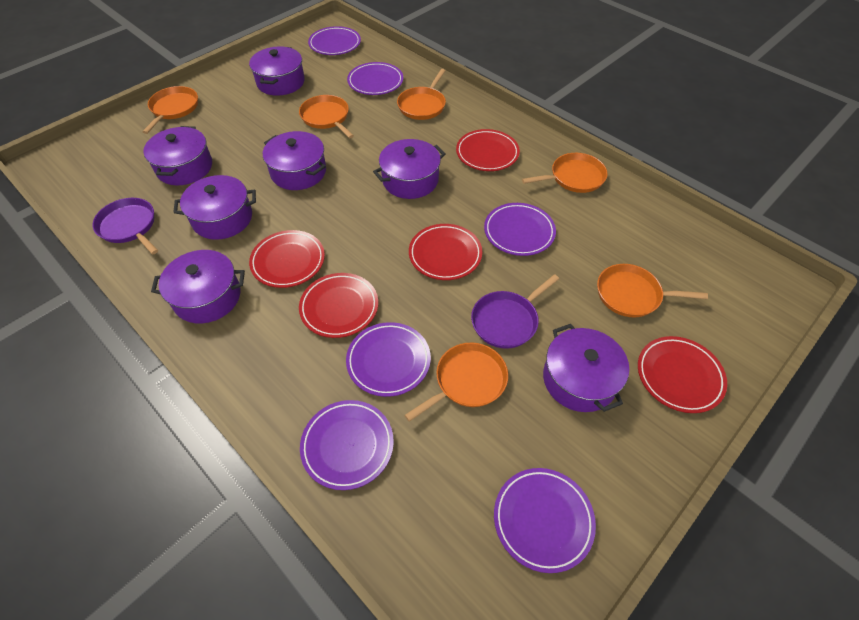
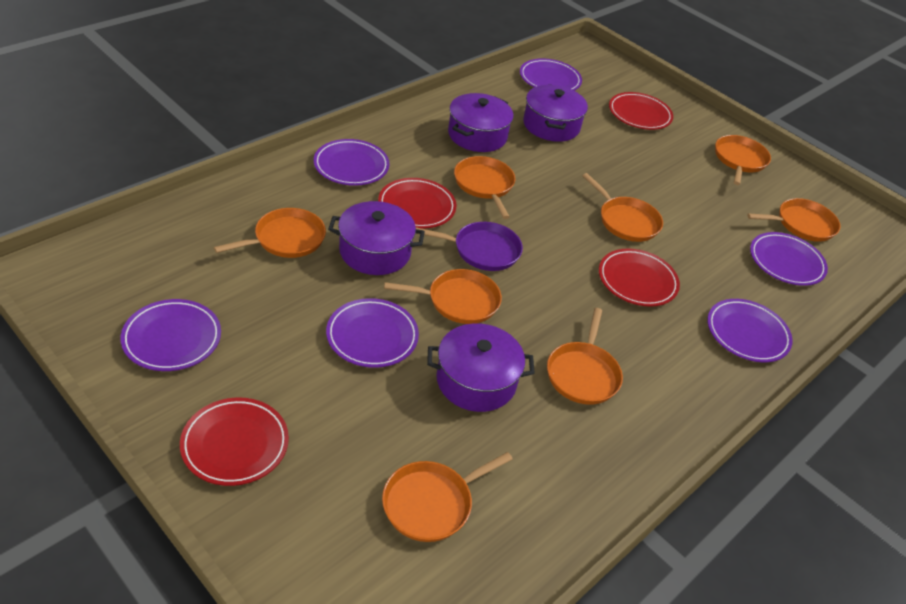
orange pan: [142,86,198,134] [299,95,354,138] [397,69,446,120] [404,343,508,422] [522,153,608,193] [597,264,708,317] = 6 -> [214,208,326,258] [382,452,513,542] [384,269,502,324] [454,156,515,219] [547,308,623,405] [583,173,663,242] [715,135,771,185] [747,198,841,242] = 8
purple pan: [93,198,158,254] [471,274,559,349] = 2 -> [416,222,523,271] = 1
purple pot: [143,126,212,185] [151,250,245,323] [173,175,256,240] [249,46,305,96] [263,131,326,190] [373,139,446,199] [543,324,629,412] = 7 -> [328,201,425,275] [427,323,534,412] [448,93,514,152] [523,84,588,142] = 4
red plate: [249,230,325,288] [299,273,378,338] [409,224,482,280] [456,129,520,171] [638,336,727,413] = 5 -> [180,397,289,486] [378,178,456,229] [599,249,680,307] [609,92,673,130] = 4

